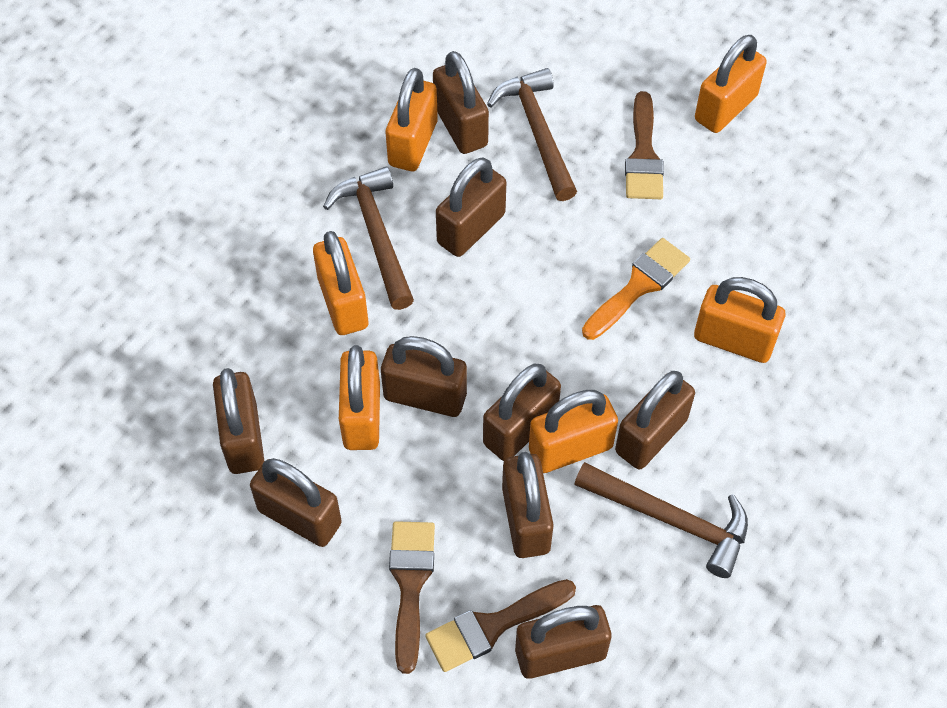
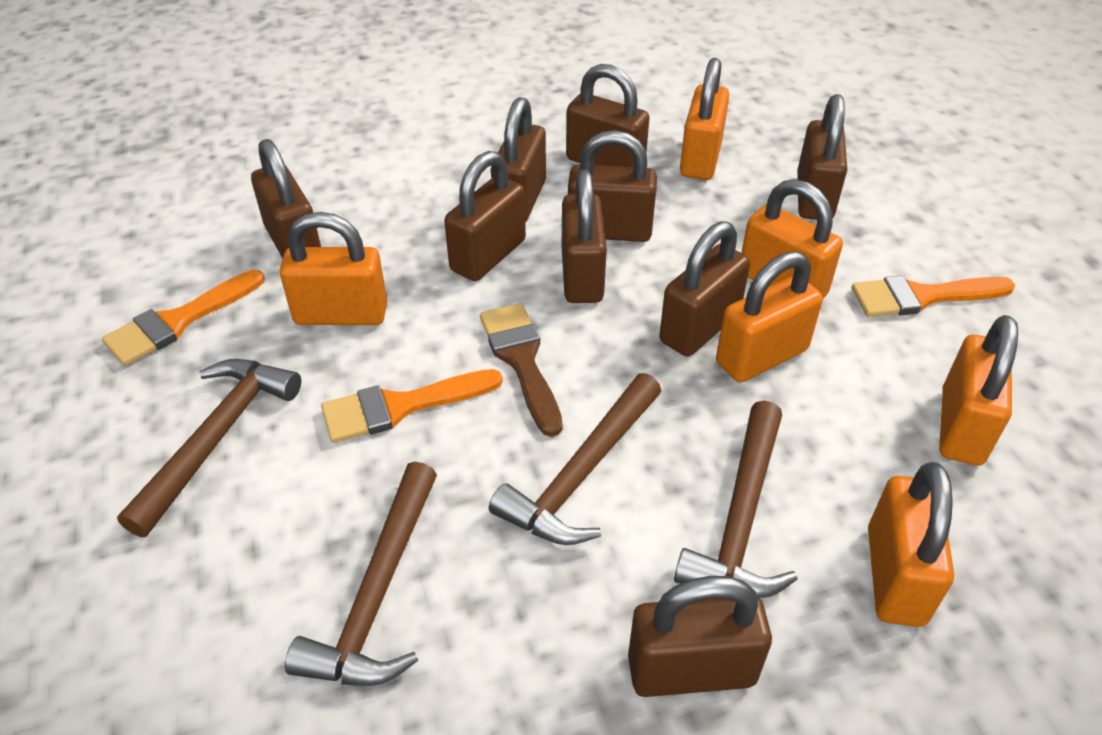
brown brush: [389,521,435,674] [425,579,576,672] [625,91,664,199] = 3 -> [480,303,563,437] = 1
brown hammer: [323,167,414,310] [487,68,577,201] [574,462,748,578] = 3 -> [117,359,301,538] [285,462,437,686] [489,373,661,545] [674,400,797,598] = 4
orange brush: [582,238,690,340] = 1 -> [102,270,265,366] [321,369,503,443] [852,275,1015,317] = 3

